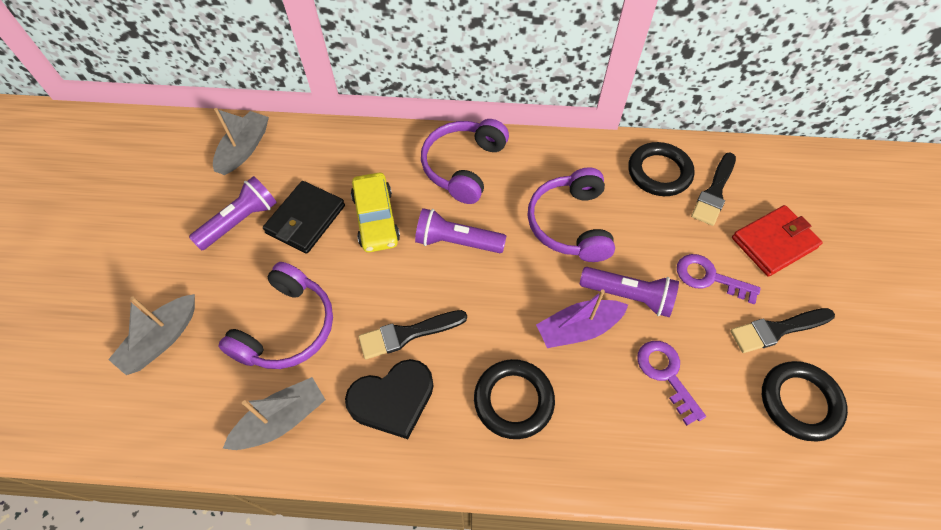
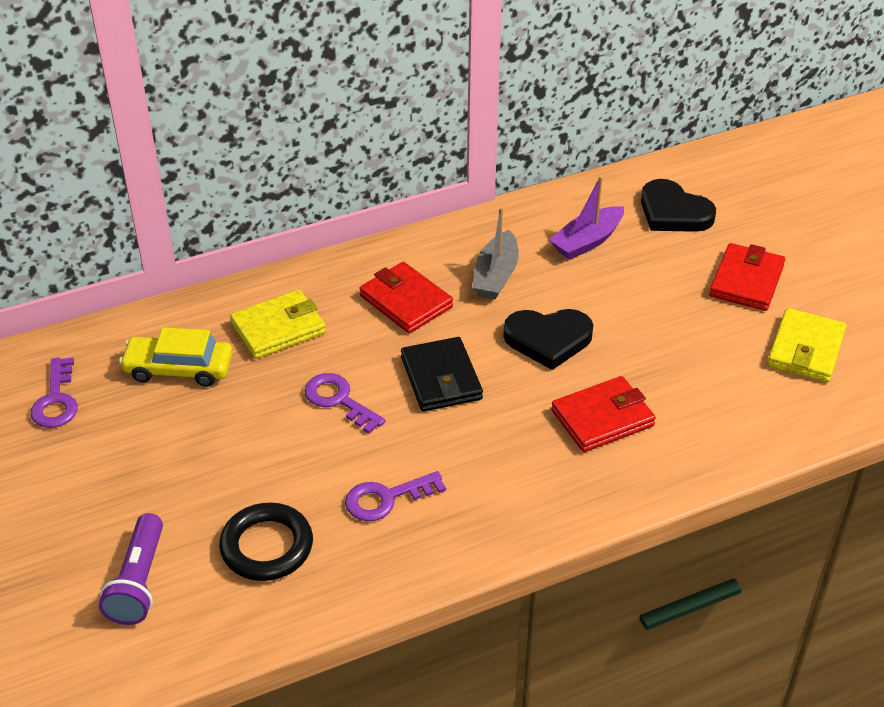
black brush: [359,310,467,359] [691,153,736,226] [730,308,835,353] = 3 -> none = 0
black heart: [345,359,434,439] = 1 -> [503,309,593,370] [641,179,716,232] = 2
black ring: [474,359,555,439] [628,142,695,196] [762,361,848,442] = 3 -> [219,502,313,581] = 1
grey boat: [108,294,195,375] [213,108,269,175] [223,377,325,450] = 3 -> [472,207,519,299] = 1
purple flashlight: [189,176,277,251] [415,208,506,253] [580,267,679,317] = 3 -> [99,513,163,625] = 1
purple headphones: [218,262,333,369] [421,119,509,204] [528,167,615,262] = 3 -> none = 0
purple key: [637,341,706,426] [677,254,761,304] = 2 -> [31,357,78,428] [304,373,386,434] [345,471,446,521] = 3
red wallet: [732,205,823,277] = 1 -> [359,262,453,333] [551,376,656,452] [709,243,785,311] = 3
yellow wallet: none = 0 -> [230,290,326,359] [767,308,846,382] = 2

